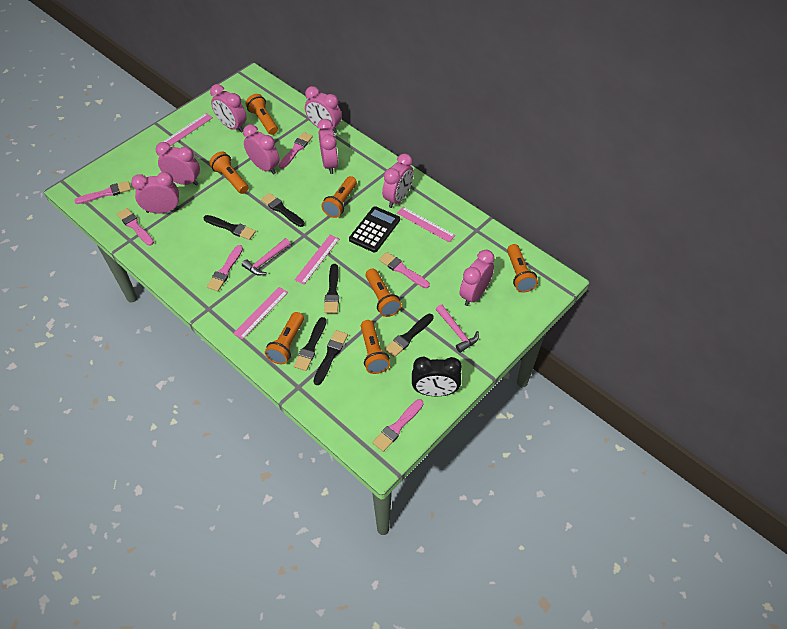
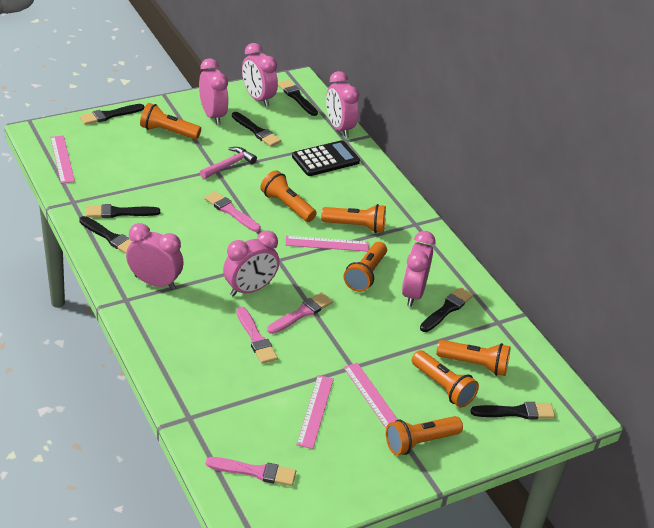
black brush: [204,215,256,240] [261,193,305,227] [294,317,326,371] [313,330,348,385] [324,264,339,313] [385,314,434,357] = 6 -> [79,216,132,254] [80,104,144,125] [86,204,160,218] [232,112,281,147] [278,80,318,116] [420,287,473,332] [470,402,555,419] = 7
black clock: [412,357,462,396] = 1 -> none = 0
pink brush: [74,181,131,204] [117,208,154,246] [207,245,243,291] [279,132,313,169] [373,399,424,452] [379,252,430,288] = 6 -> [204,191,261,232] [206,457,296,486] [236,307,278,364] [267,292,333,334] = 4
pink clock: [131,172,179,214] [156,142,200,186] [210,84,247,133] [243,124,280,175] [305,86,342,133] [317,119,338,174] [382,154,414,208] [460,250,495,306] = 8 -> [126,223,184,290] [199,58,228,125] [223,230,279,296] [242,43,278,107] [326,71,359,137] [402,231,436,307] = 6
pink hammer: [242,238,291,276] [436,304,479,353] = 2 -> [200,147,257,179] = 1

